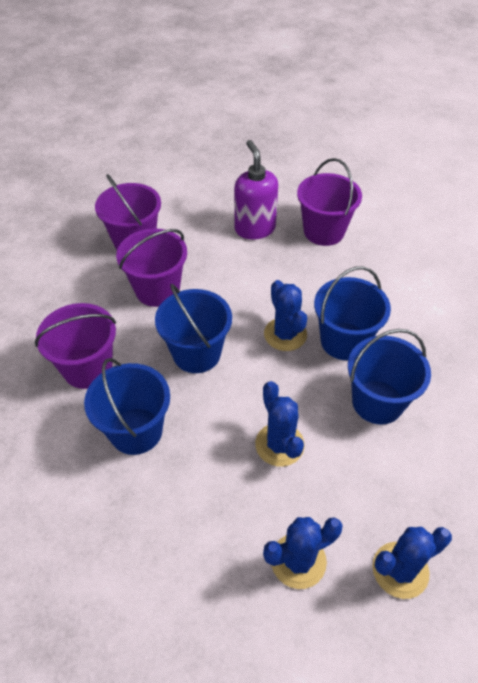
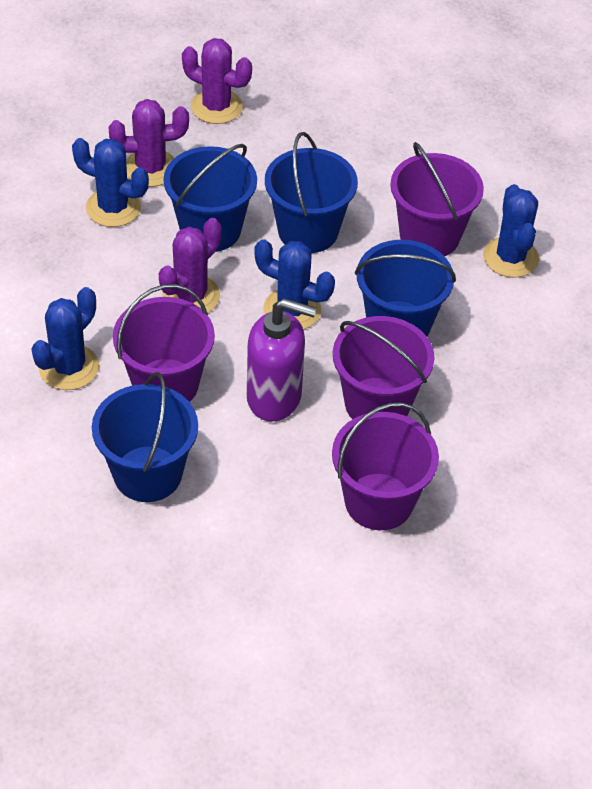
purple cactus: none = 0 -> [108,99,189,187] [159,218,222,313] [182,38,252,124] = 3

